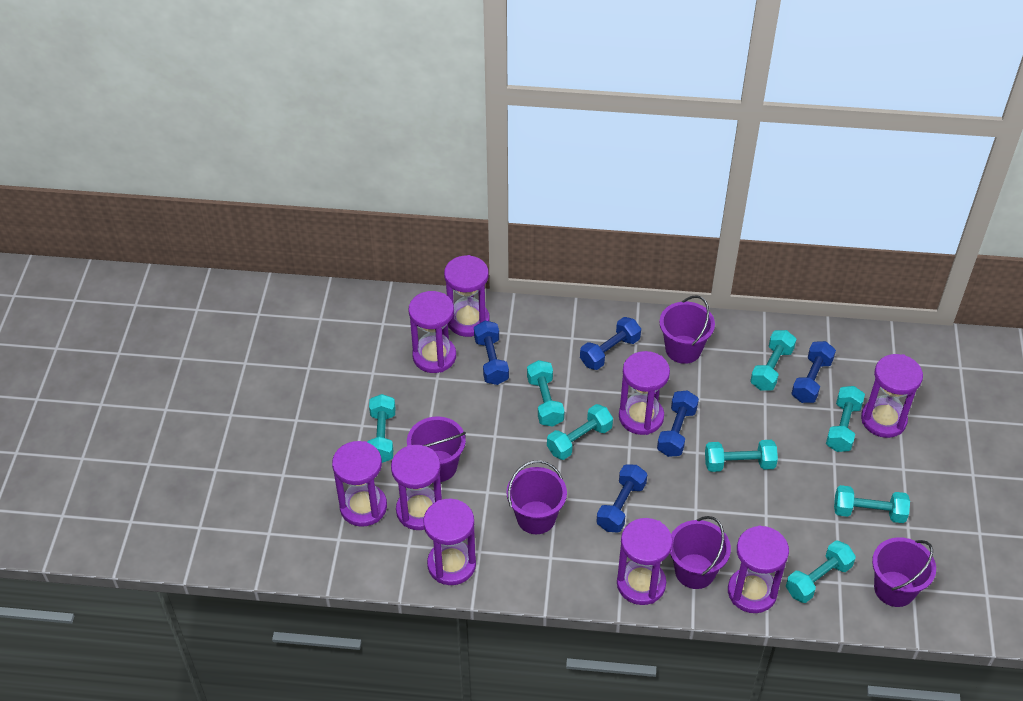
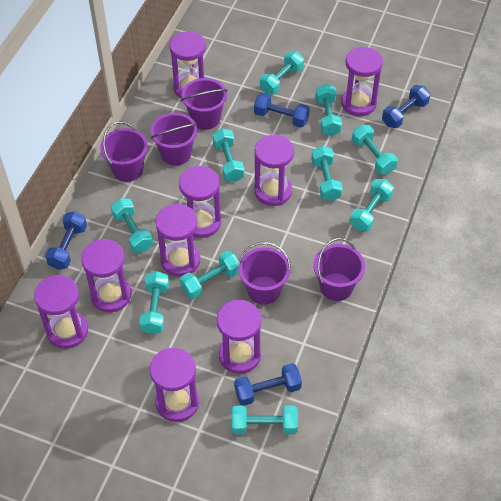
blue dumbbell: [474,321,509,385] [580,317,641,370] [596,464,647,533] [657,390,699,457] [791,341,836,403] = 5 -> [45,211,87,270] [234,363,302,406] [254,93,310,127] [382,85,430,128] = 4
turquoise dumbbell: [367,394,395,463] [527,360,564,427] [547,404,613,460] [705,440,778,472] [750,330,796,391] [786,540,856,603] [826,386,865,452] [834,485,910,523] = 8 -> [111,198,153,253] [139,271,169,334] [180,251,239,299] [213,128,245,182] [232,406,298,434] [260,51,304,95] [312,146,343,201] [315,84,342,136] [350,179,394,231] [352,125,398,174] = 10

